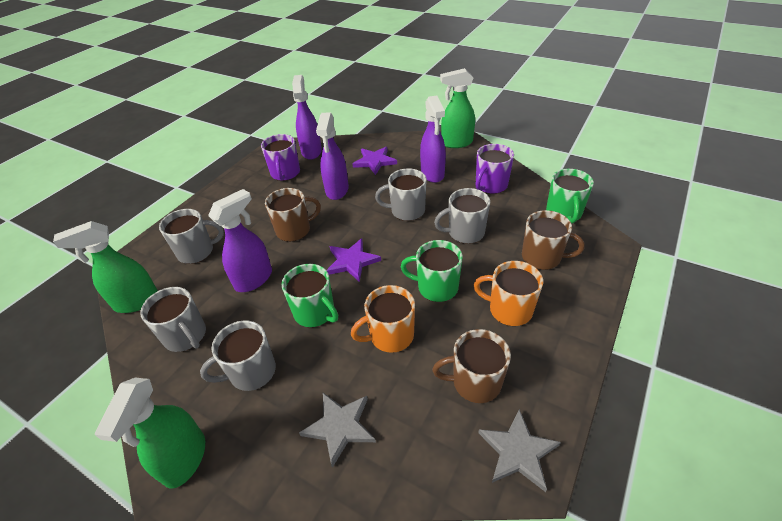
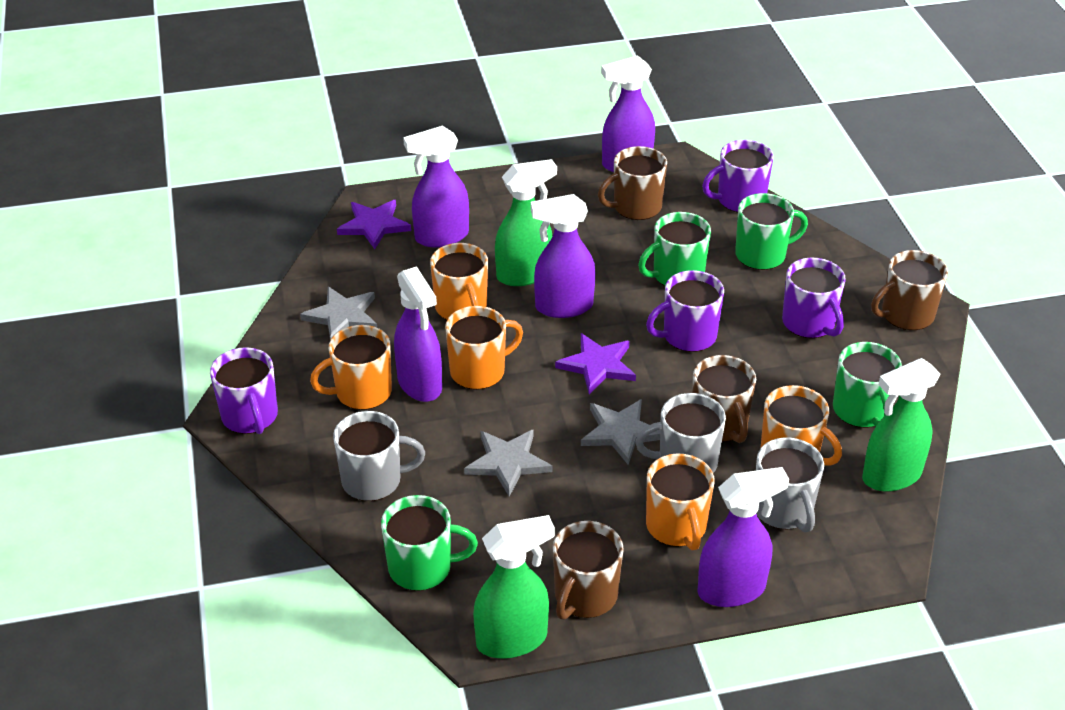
brown mug: [265,188,321,242] [432,329,511,403] [522,210,585,270] = 3 -> [553,521,624,620] [598,146,667,220] [692,355,756,443] [871,250,948,330] = 4
green mug: [282,264,338,327] [401,240,463,302] [546,169,594,223] = 3 -> [381,495,478,591] [638,212,711,286] [735,193,808,270] [833,342,902,428] = 4
grey mug: [140,287,206,352] [159,209,224,264] [200,320,276,391] [375,168,427,221] [434,188,490,244] = 5 -> [333,411,425,501] [635,393,726,473] [756,437,824,532] = 3
grey star: [299,393,376,468] [478,409,561,492] = 2 -> [300,287,377,340] [464,429,552,497] [581,399,660,465] = 3
orange mug: [351,285,415,353] [474,261,543,326] = 2 -> [310,325,392,410] [430,243,488,320] [445,306,523,390] [646,454,715,551] [761,385,842,466] = 5
purple mug: [261,134,300,181] [475,144,514,194] = 2 -> [210,347,278,434] [646,270,724,352] [702,140,774,212] [782,257,846,338] = 4
purple spray bottle: [208,189,272,292] [292,75,322,160] [316,113,349,200] [420,95,446,183] = 4 -> [394,266,442,402] [403,126,469,247] [531,194,595,318] [601,55,655,172] [698,467,789,607] = 5

